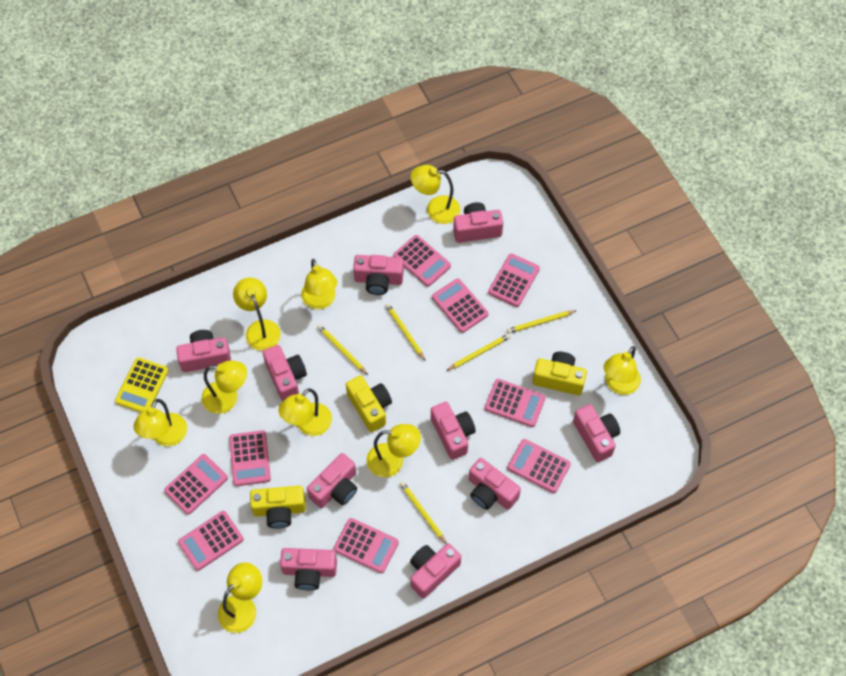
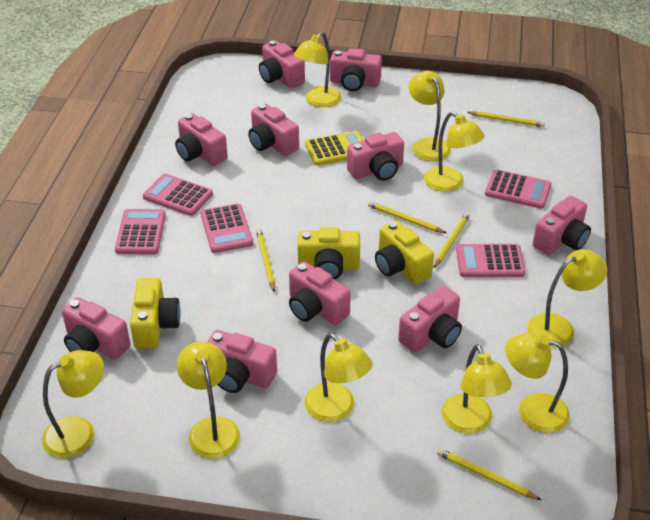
pink calculator: [164,454,228,515] [178,511,244,571] [229,430,271,486] [334,518,399,573] [393,235,451,287] [432,278,489,333] [485,379,546,427] [488,253,540,307] [507,439,571,493] = 9 -> [115,209,166,254] [143,174,213,216] [200,204,253,253] [456,244,526,277] [485,169,552,209] = 5

